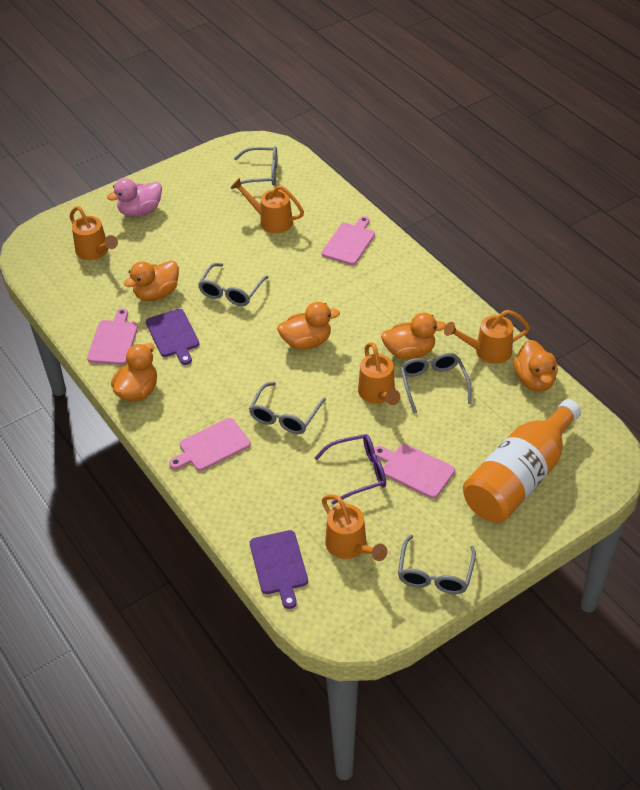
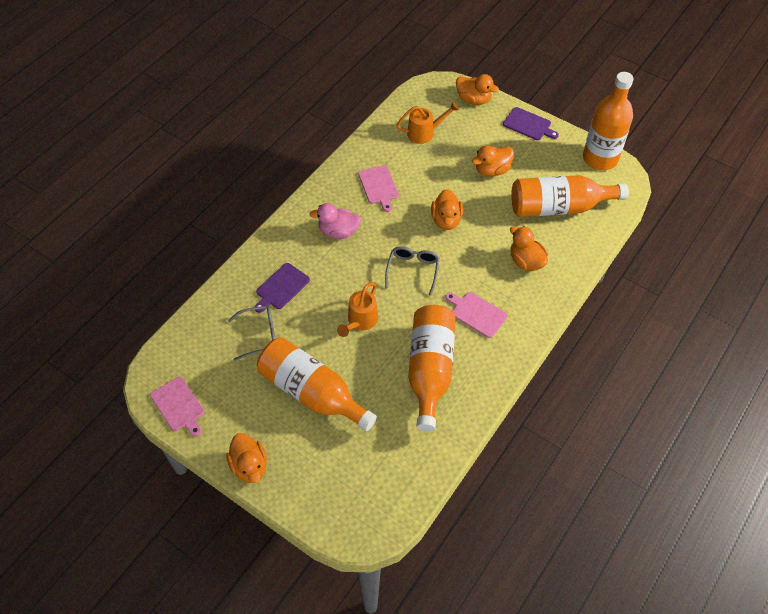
grey glasses: [198,263,269,306] [231,146,277,189] [249,382,326,434] [398,535,476,594] [400,353,472,414] = 5 -> [228,306,276,361] [385,246,440,296] = 2
orange bottle: [463,399,581,523] = 1 -> [257,337,377,431] [408,305,456,432] [511,175,629,217] [583,72,634,170] = 4
orange watering can: [70,206,118,260] [231,178,304,233] [322,495,387,561] [358,342,401,405] [444,310,530,364] = 5 -> [337,282,378,337] [397,101,459,144] = 2
pink cutting board: [87,308,138,365] [169,418,251,471] [322,216,375,265] [374,444,455,499] = 4 -> [150,377,205,437] [358,165,399,212] [445,292,507,338] = 3
purple glasses: [314,434,386,505] = 1 -> none = 0

